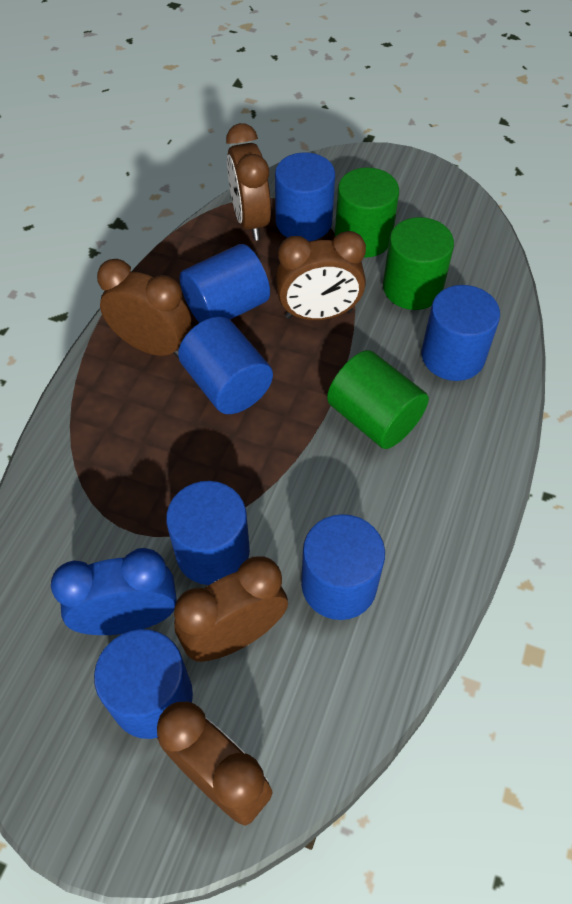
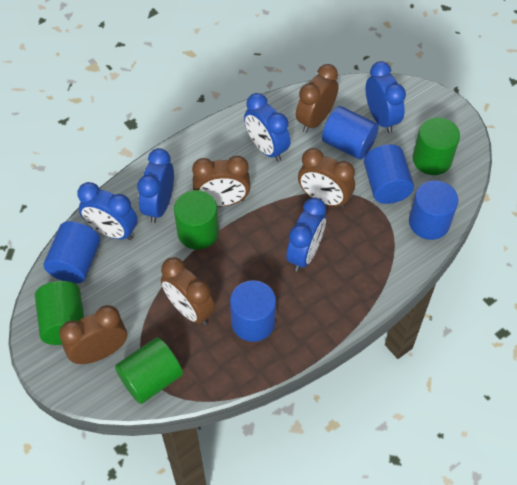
blue clock: [51,548,177,635] = 1 -> [77,182,138,240] [137,148,174,223] [244,93,290,162] [286,198,326,272] [366,61,406,133] = 5
blue cylinder: [94,629,193,739] [166,481,250,585] [178,316,273,414] [180,244,270,323] [275,152,335,241] [301,514,385,620] [422,285,500,381] = 7 -> [44,221,100,283] [230,280,276,342] [322,106,379,160] [364,144,414,204] [409,180,458,240] = 5
green cylinder: [327,350,429,449] [335,167,399,258] [383,217,454,310] = 3 -> [35,281,84,345] [115,337,183,404] [174,190,219,250] [413,117,460,175] = 4

